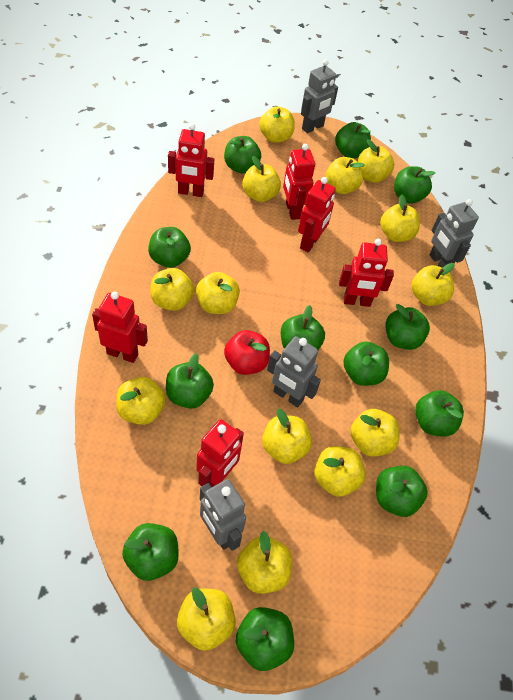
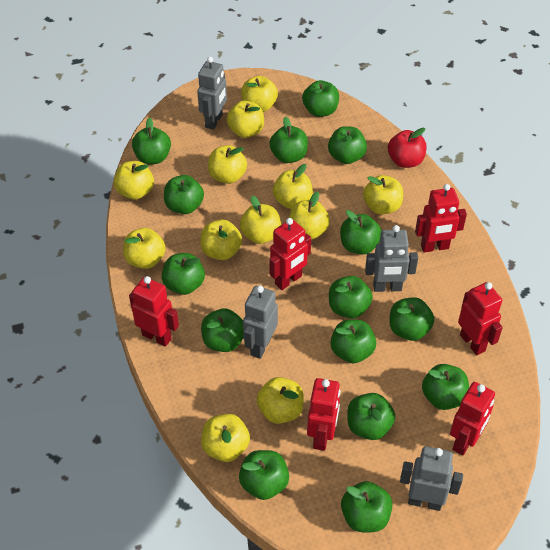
green apple: [122,523,179,581] [148,227,191,268] [166,353,214,409] [224,136,261,173] [236,607,294,671] [281,305,325,350] [335,122,371,158] [343,341,389,386] [376,466,428,517] [385,304,430,350] [394,166,435,204] [415,390,464,437] = 12 -> [132,118,171,164] [162,253,205,295] [164,175,204,214] [201,308,244,352] [239,450,289,500] [269,116,308,163] [302,80,339,117] [328,126,367,164] [329,276,373,318] [330,319,376,363] [340,210,382,255] [341,481,393,532] [347,393,395,440] [389,297,434,341] [422,364,469,410] = 15
yellow apple: [116,377,166,425] [150,268,194,311] [177,587,236,651] [196,272,240,314] [237,531,292,594] [242,156,281,202] [259,106,295,143] [262,409,312,464] [314,446,366,497] [326,157,365,194] [351,409,399,457] [358,139,394,183] [380,194,420,242] [411,263,455,306] = 14 -> [114,161,154,200] [123,228,166,269] [200,219,242,260] [201,414,250,462] [208,145,247,184] [227,101,264,138] [240,196,281,244] [241,76,278,112] [256,377,304,424] [273,164,313,209] [289,192,330,240] [363,175,403,214] = 12

